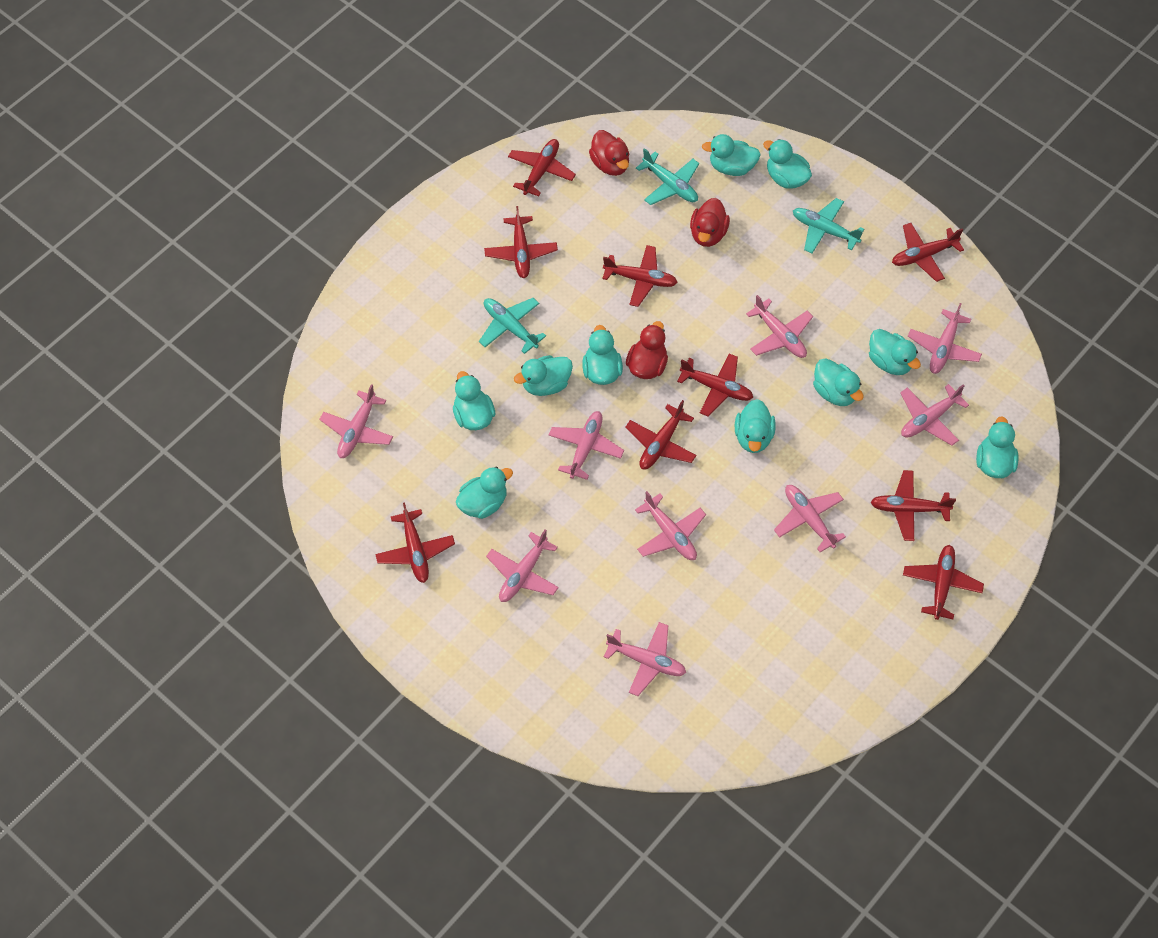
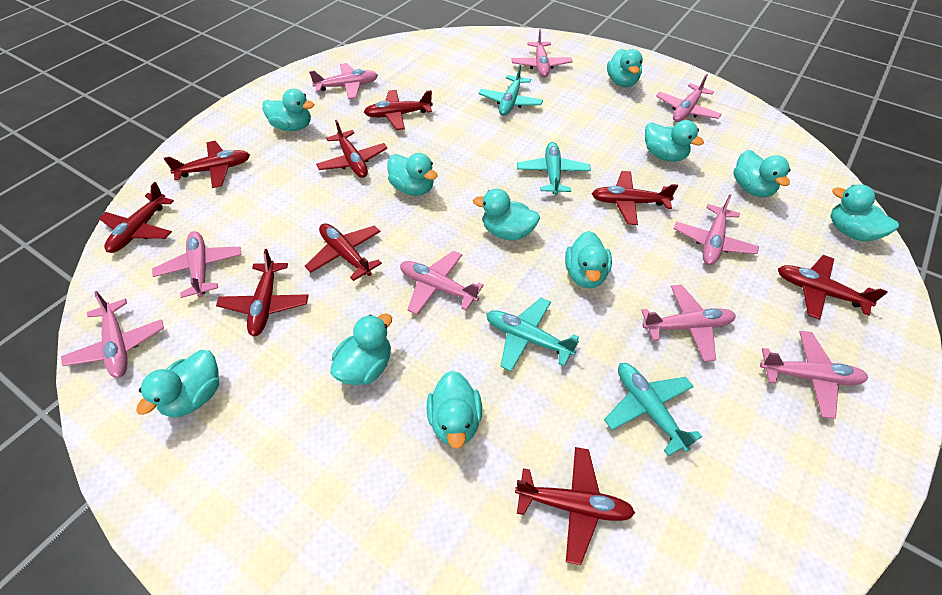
red duck: [589,130,629,176] [626,321,668,379] [690,198,730,247] = 3 -> none = 0
turquoise duck: [453,371,496,430] [456,467,513,519] [514,355,573,396] [582,325,623,385] [702,134,761,176] [735,399,776,453] [763,139,812,189] [813,358,864,406] [869,329,921,375] [976,416,1019,478] = 10 -> [136,350,219,418] [262,89,314,131] [330,314,392,385] [388,153,438,196] [427,371,482,449] [473,189,540,240] [565,231,612,288] [607,49,643,87] [645,120,704,162] [734,150,791,197] [830,184,899,241] = 11
turquoise plane: [479,298,546,354] [636,148,699,205] [793,198,864,253] = 3 -> [479,64,543,116] [486,298,579,372] [517,142,591,195] [604,363,702,456] = 4

